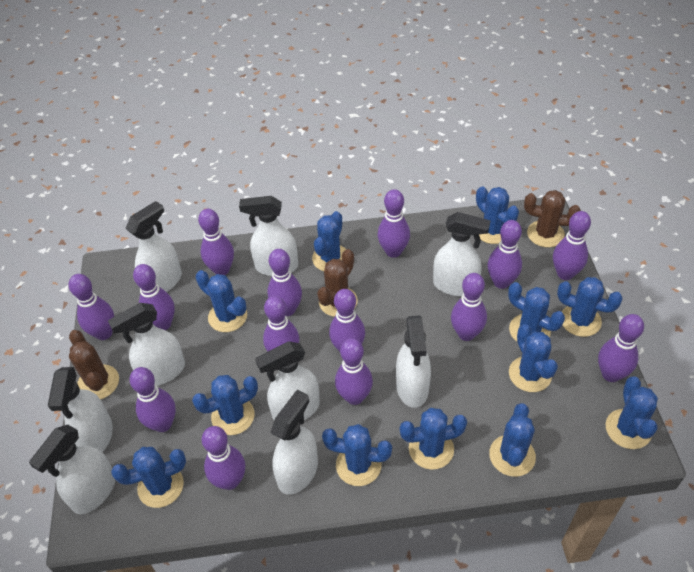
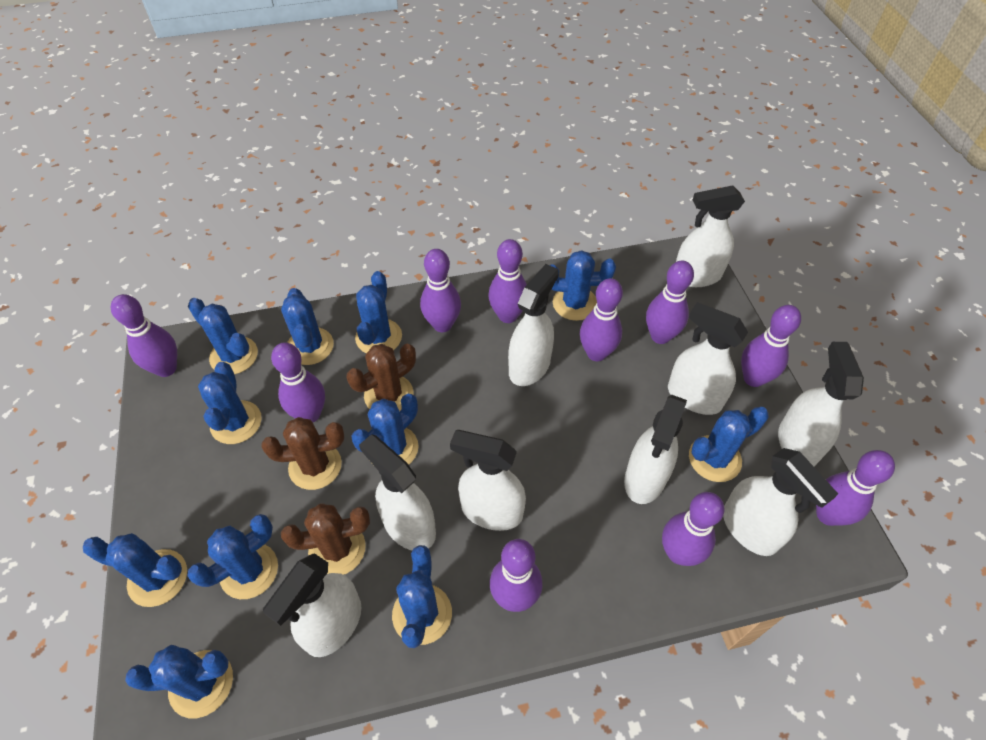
blue cactus: [111,447,186,508] [192,375,258,435] [196,270,247,332] [312,211,346,271] [322,424,392,486] [400,408,467,470] [476,186,519,244] [489,403,536,477] [508,282,565,341] [509,324,558,392] [557,277,623,337] [606,376,658,449] = 12 -> [83,533,187,607] [125,645,233,718] [187,514,278,599] [188,298,258,374] [198,362,262,444] [281,288,334,365] [352,394,419,465] [355,271,402,353] [392,545,452,648] [550,250,616,321] [689,407,769,482] = 11
purple bowling pin: [69,274,114,340] [129,367,176,432] [133,264,175,330] [198,209,234,275] [202,426,245,490] [263,296,300,352] [267,249,302,316] [329,289,365,351] [335,338,373,405] [378,189,410,258] [451,273,487,341] [487,220,522,289] [553,211,591,280] [598,314,644,382] = 14 -> [111,294,177,377] [271,343,325,422] [420,249,461,332] [488,239,527,323] [490,539,543,612] [580,278,623,361] [646,261,694,344] [662,492,725,566] [741,305,801,387] [816,450,895,526] = 10

